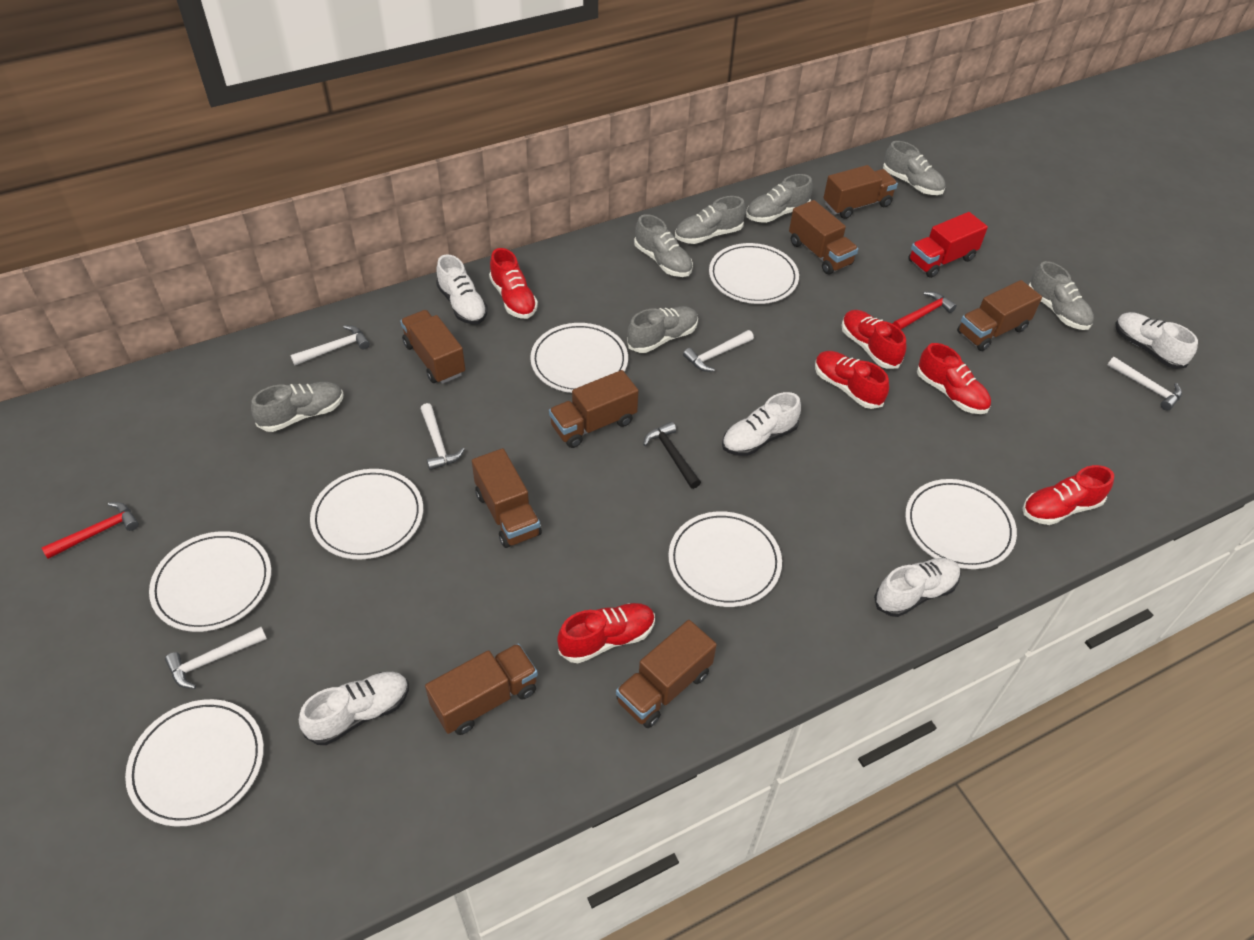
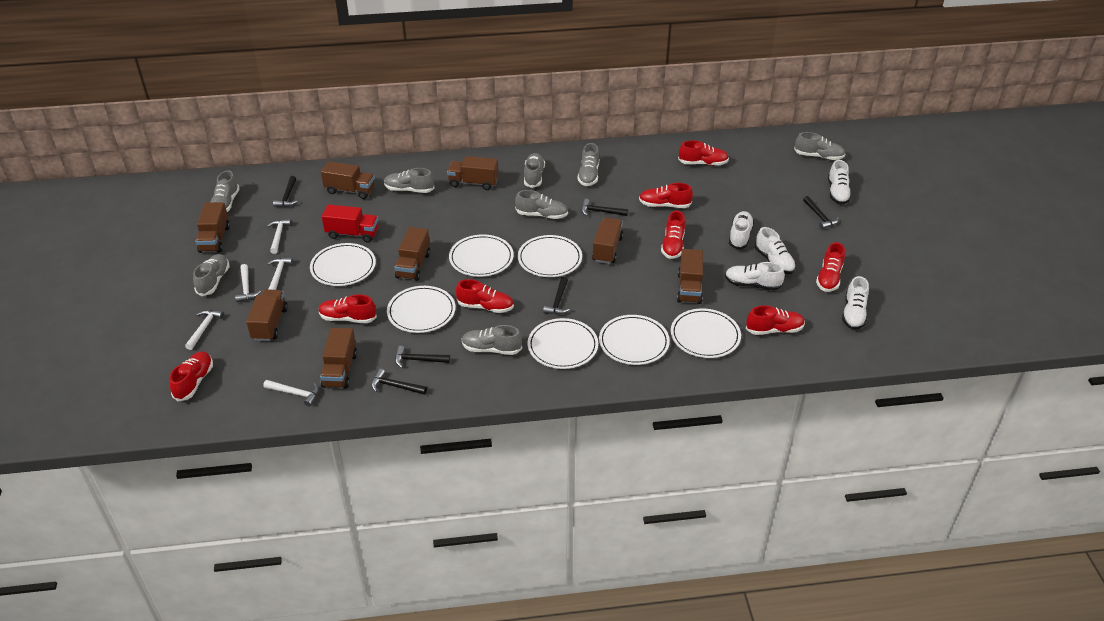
black hammer: [643,422,701,489] = 1 -> [273,176,297,207] [371,369,427,395] [395,346,450,368] [543,277,570,315] [581,199,628,216] [803,196,839,229] = 6
grey shoe: [251,382,343,432] [627,306,698,353] [634,214,693,277] [675,196,746,244] [746,174,813,223] [883,141,945,195] [1029,261,1094,330] = 7 -> [193,254,230,296] [210,170,240,212] [384,168,435,193] [462,325,522,355] [515,190,568,219] [524,153,545,188] [577,143,599,186] [794,132,845,160] = 8
red hammer: [41,502,139,559] [893,292,957,330] = 2 -> none = 0
red shoe: [489,248,538,319] [557,603,655,663] [815,351,889,409] [841,310,907,369] [917,343,991,414] [1022,465,1114,525] = 6 -> [169,352,213,402] [319,294,377,324] [456,279,514,313] [639,183,693,208] [661,211,685,259] [678,140,729,166] [746,305,805,335] [816,242,845,292] = 8

